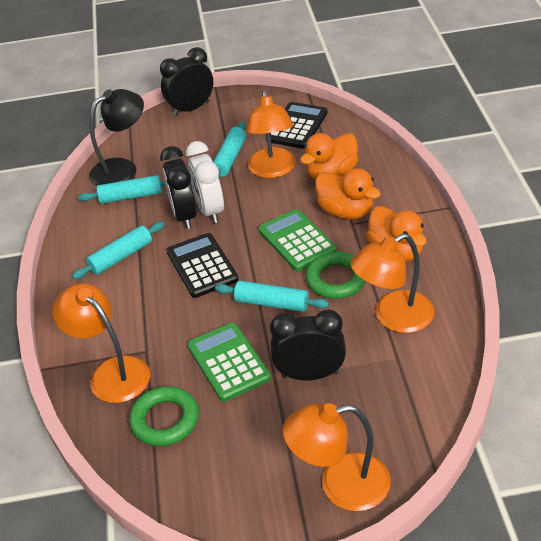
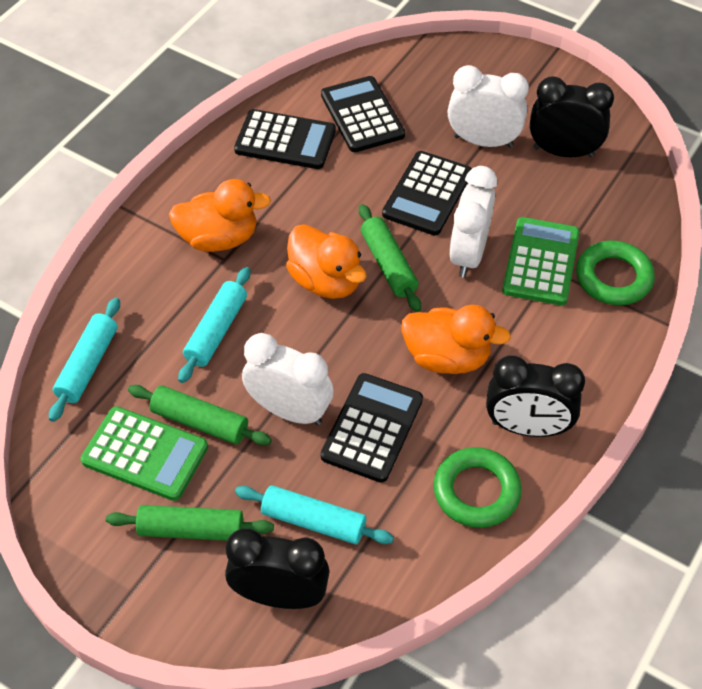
black calculator: [167,233,239,298] [266,102,327,149] = 2 -> [234,109,336,169] [320,373,423,483] [321,76,405,152] [382,151,472,236] = 4
black lamp: [89,89,144,186] = 1 -> none = 0
green rolling pin: none = 0 -> [106,505,274,541] [128,385,272,446] [359,204,421,312] = 3
orange lamp: [52,283,150,403] [245,90,296,178] [283,403,391,511] [350,233,434,333] = 4 -> none = 0
turquoise rolling pin: [72,222,164,279] [78,175,166,204] [213,121,246,179] [215,281,329,312] = 4 -> [49,298,120,422] [178,267,250,383] [235,485,394,544] = 3
white clock: [186,141,224,223] = 1 -> [242,333,334,425] [447,65,529,148] [449,166,497,278] = 3

